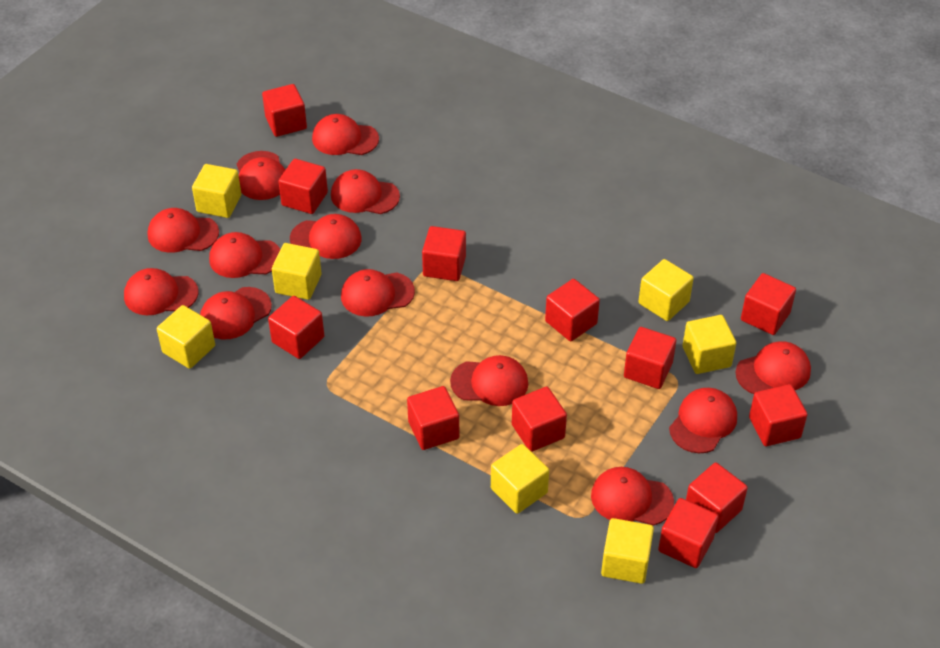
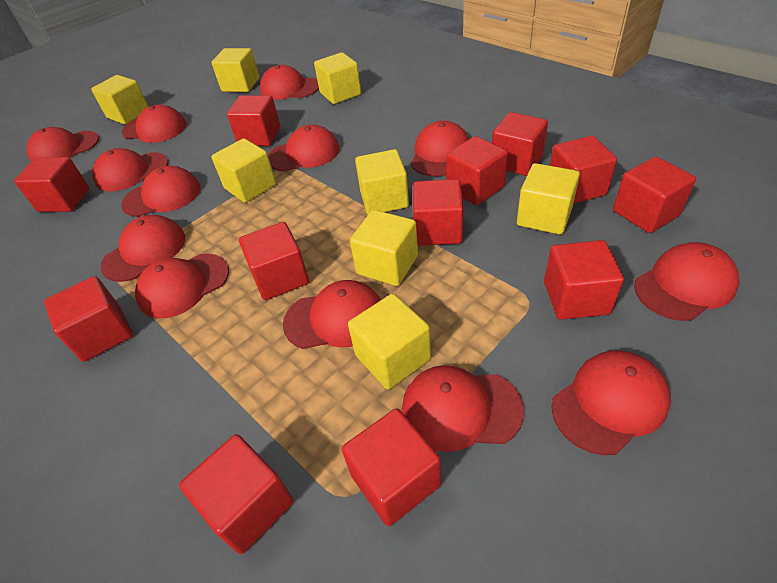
yellow cube: [157,305,215,369] [192,164,241,218] [272,243,322,300] [491,444,549,514] [601,518,654,584] [638,259,694,321] [683,315,736,374] = 7 -> [91,75,149,124] [211,48,259,92] [211,138,276,203] [314,52,361,104] [348,294,431,389] [350,210,418,286] [355,149,409,214] [517,163,580,235] = 8

